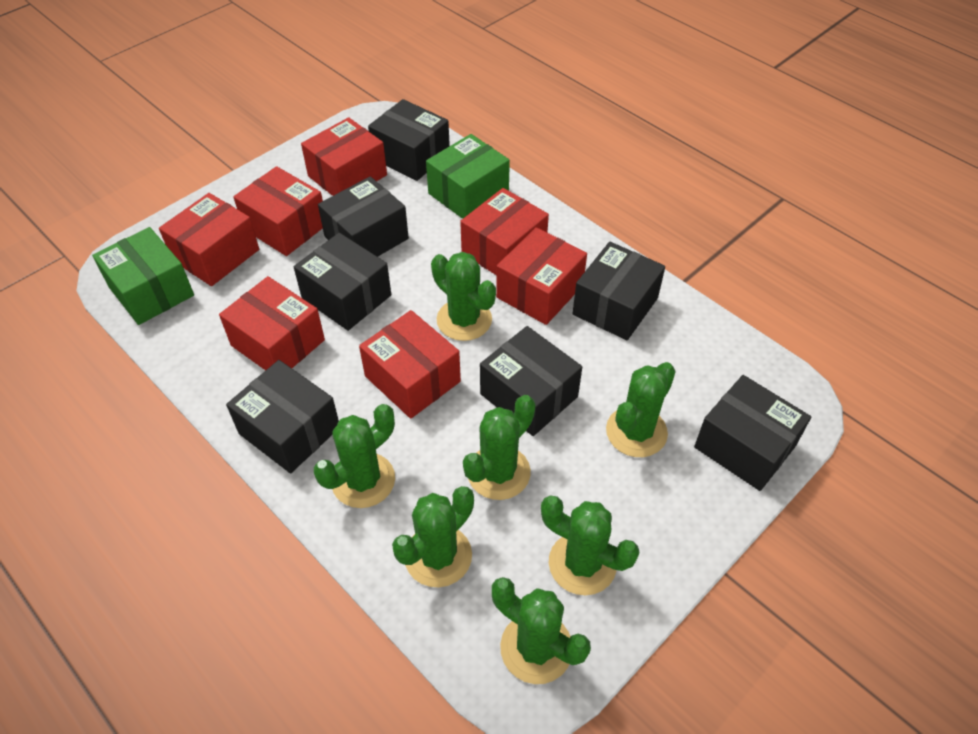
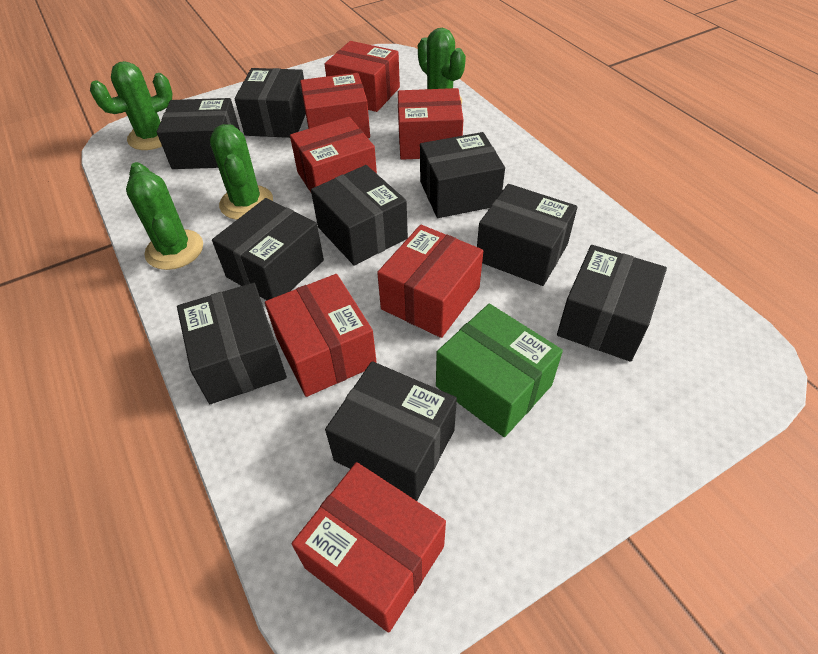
black box: [226,360,339,473] [294,233,391,331] [318,176,409,257] [368,99,450,181] [480,326,582,436] [573,242,665,340] [694,375,811,491] = 7 -> [157,98,240,169] [177,283,287,404] [212,198,324,300] [234,68,306,138] [311,165,408,265] [325,361,457,501] [420,132,505,218] [477,184,577,286] [557,245,667,362] = 9
green box: [92,227,194,325] [426,134,510,219] = 2 -> [436,304,563,437] = 1
green cactus: [314,404,395,508] [392,486,474,587] [431,252,496,341] [463,395,535,500] [492,577,591,684] [541,495,640,595] [606,362,676,457] = 7 -> [90,61,172,150] [126,162,203,270] [210,124,273,220] [418,28,466,104] = 4

